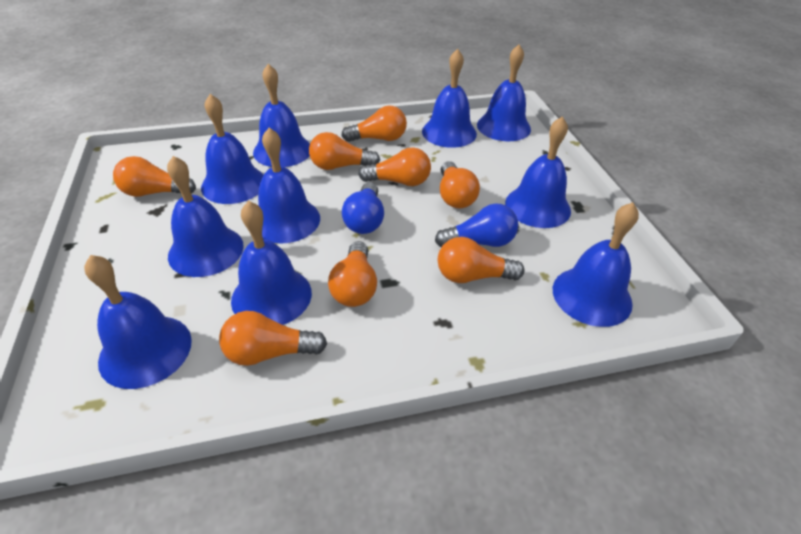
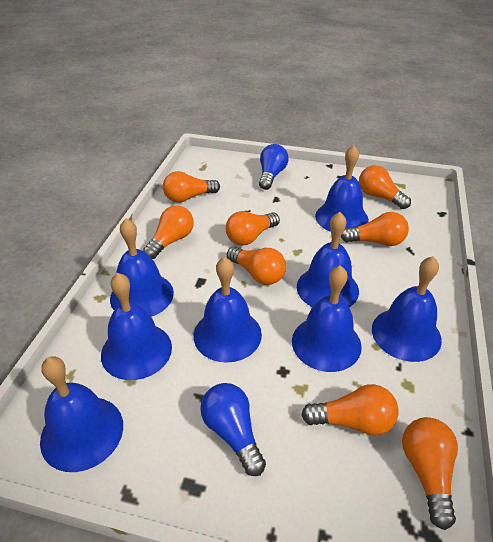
blue bell: [84,255,192,389] [167,156,244,277] [201,94,264,204] [231,201,312,325] [253,64,310,167] [258,128,320,244] [422,49,477,148] [477,45,531,141] [505,116,571,228] [553,202,639,327] = 10 -> [40,356,123,472] [101,273,172,380] [110,219,174,317] [194,257,262,363] [292,265,362,372] [297,212,359,307] [315,145,369,232] [372,256,442,362] = 8

